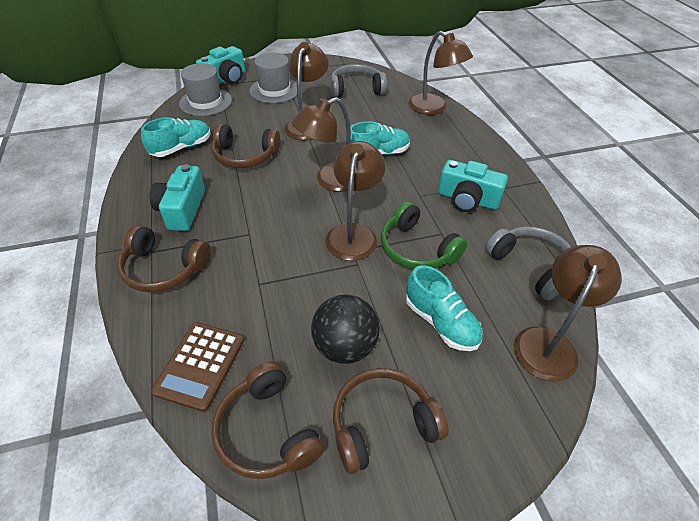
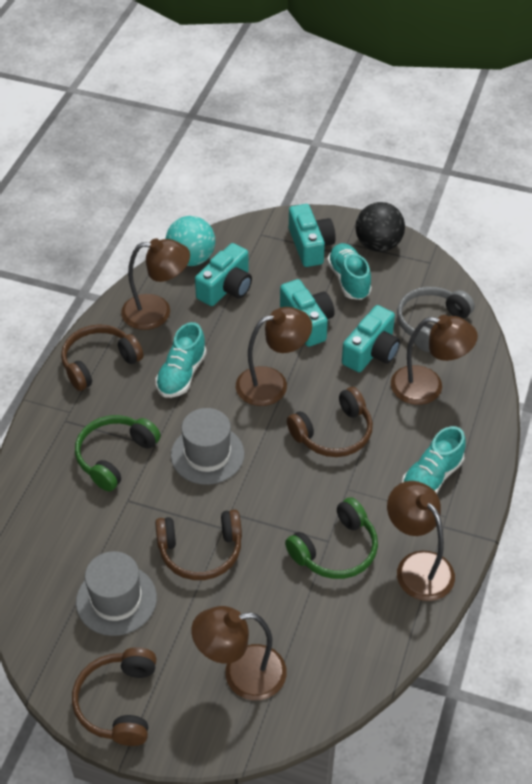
brown calculator: [151,322,244,412] = 1 -> none = 0
green headphones: [381,201,467,269] = 1 -> [75,415,161,491] [285,497,378,579] = 2
grey headphones: [330,64,387,97] [485,226,571,300] = 2 -> [397,287,475,352] = 1
turquoise ball: none = 0 -> [166,216,215,266] = 1
turquoise camera: [150,165,205,231] [196,46,245,84] [438,160,508,212] = 3 -> [195,243,252,306] [280,279,335,347] [289,204,336,267] [342,305,400,372] = 4

